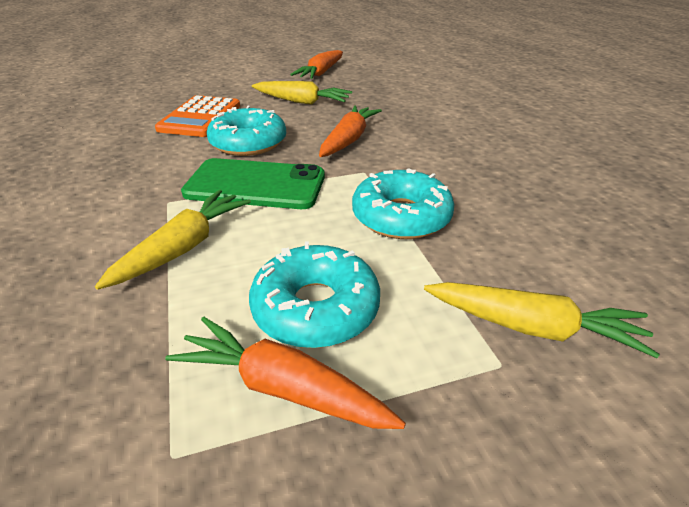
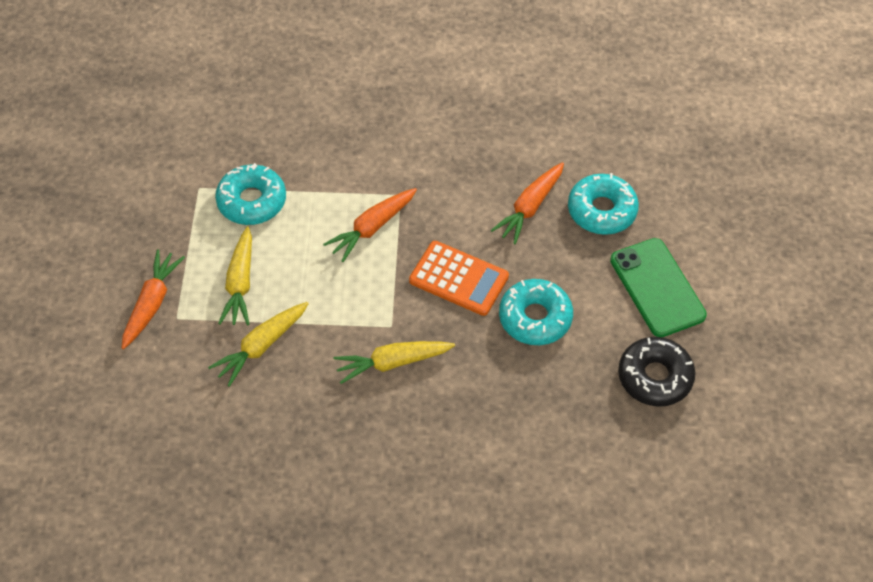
black donut: none = 0 -> [618,337,696,407] = 1

